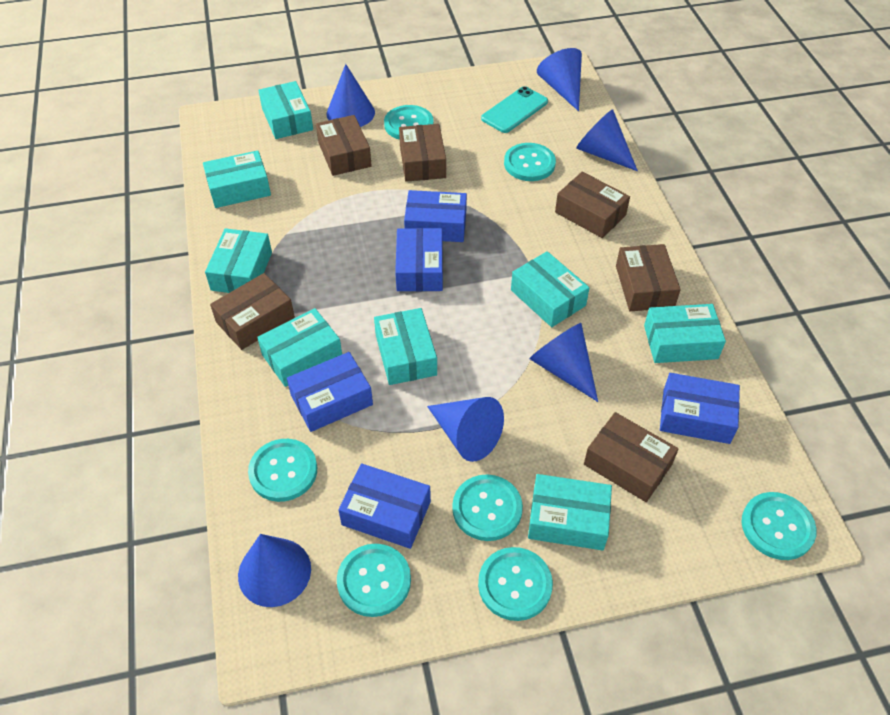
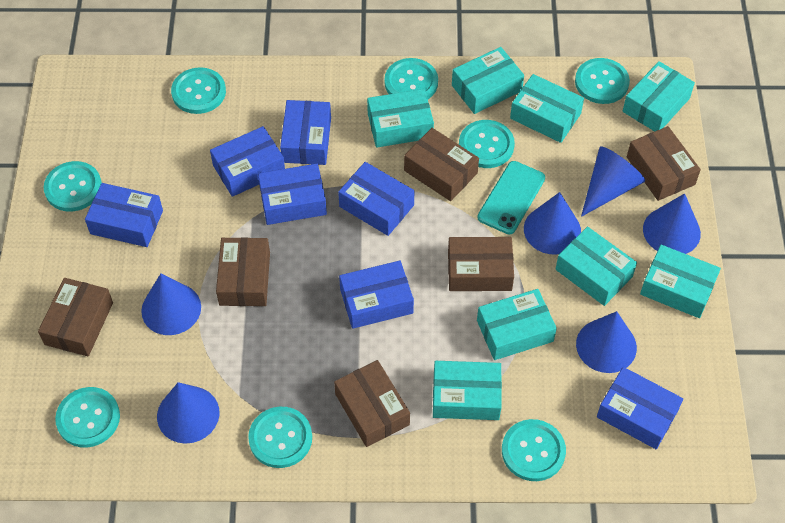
blue box: [287,352,373,432] [338,463,431,549] [395,228,443,291] [404,190,467,242] [660,373,740,444] = 5 -> [85,183,163,247] [210,126,285,197] [258,164,327,225] [280,100,331,165] [338,162,414,236] [339,261,414,329] [597,367,683,449] = 7
turquoise button: [248,439,317,502] [337,544,411,617] [384,105,434,140] [452,474,523,541] [478,547,553,621] [504,143,556,181] [742,492,817,560] = 7 -> [44,161,102,212] [55,387,120,448] [171,67,226,114] [248,407,312,468] [384,58,438,99] [459,120,515,168] [502,419,566,481] [575,58,630,104] = 8

